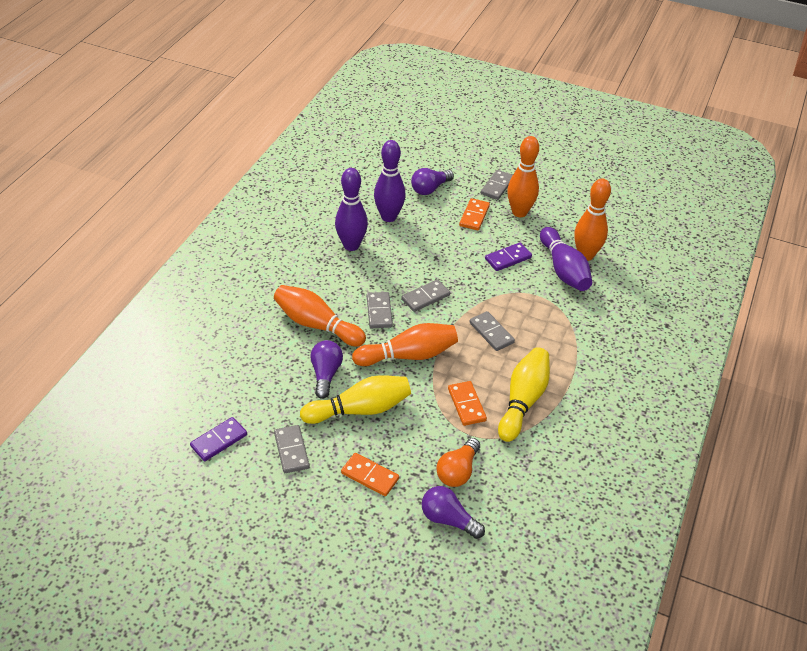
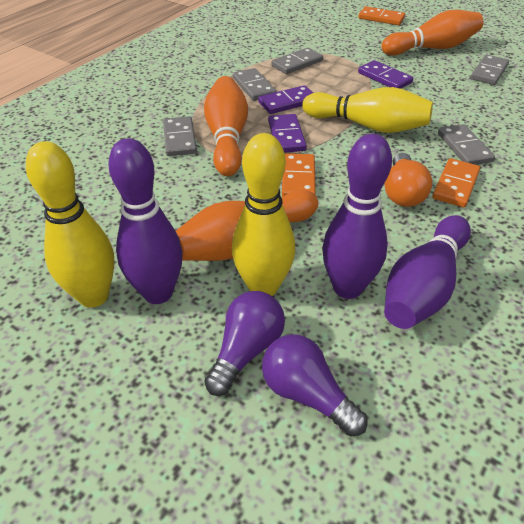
orange bowling pin: [274,285,366,347] [352,323,458,366] [507,136,539,217] [574,178,611,261] = 4 -> [176,190,318,261] [204,76,248,176] [382,10,483,56] = 3
purple domino: [190,417,247,461] [485,242,532,271] = 2 -> [258,85,313,114] [268,114,307,153] [358,60,413,89] = 3
purple light bulb: [310,340,343,399] [411,168,454,195] [422,486,485,539] = 3 -> [204,291,285,396] [262,334,368,437] = 2
yellow bowling pin: [300,375,411,424] [498,347,550,442] = 2 -> [26,141,115,308] [232,133,295,296] [303,87,433,133] = 3

